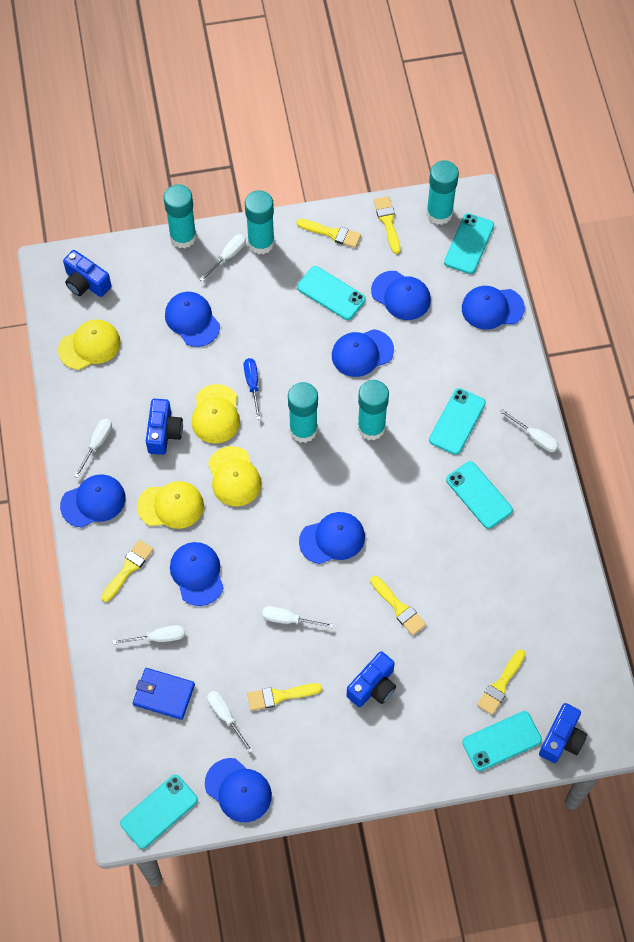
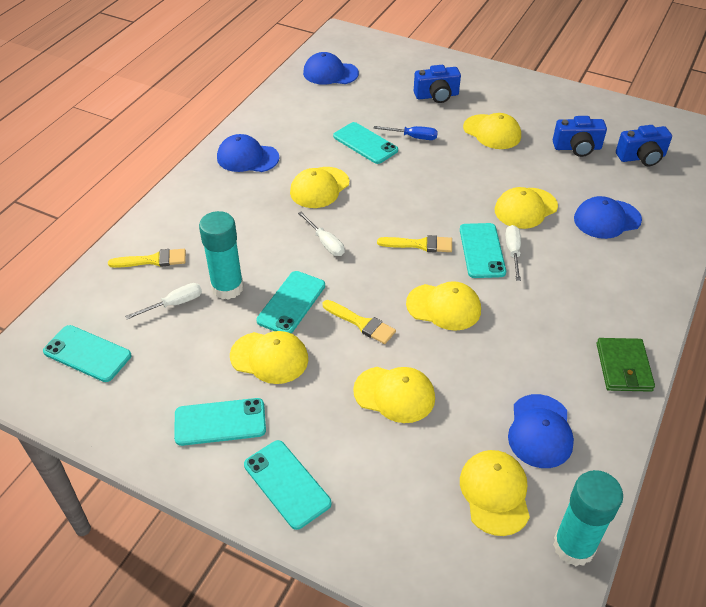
blue camera: [63,250,111,297] [146,399,183,455] [347,651,396,707] [539,703,587,763] = 4 -> [414,65,461,103] [553,116,607,157] [616,125,672,166] = 3
blue cap: [60,474,126,528] [165,292,220,347] [170,542,224,606] [205,758,272,822] [299,512,365,564] [332,329,394,377] [371,271,431,320] [462,286,525,330] = 8 -> [217,134,280,172] [303,52,359,85] [508,394,574,468] [574,196,642,239] = 4
blue wallet: [133,668,195,720] = 1 -> none = 0
green wallet: none = 0 -> [596,338,655,392] = 1
turquoise glue stick: [164,184,197,249] [245,190,274,254] [288,382,318,443] [358,380,389,440] [426,160,459,225] = 5 -> [199,211,244,300] [553,470,623,566] = 2
white screwdriver: [74,418,112,478] [112,625,185,645] [200,234,246,282] [207,691,253,753] [262,606,334,629] [500,409,559,452] = 6 -> [125,283,202,319] [298,211,345,256] [506,225,521,281] = 3
yellow brush: [101,540,154,602] [247,683,322,711] [296,219,361,248] [370,576,426,635] [374,196,400,254] [477,649,525,715] = 6 -> [108,249,186,268] [322,300,396,344] [377,235,452,252] = 3
yellow cap: [58,319,121,370] [137,481,204,529] [191,384,240,443] [208,446,261,507] = 4 -> [230,331,308,384] [290,167,349,208] [353,367,435,423] [406,281,481,331] [460,450,530,536] [463,113,521,149] [494,187,558,229] = 7

